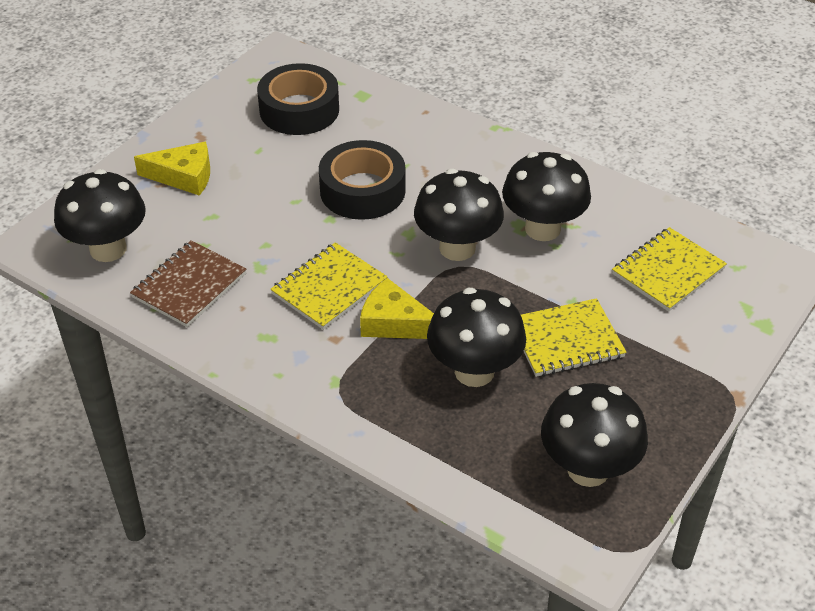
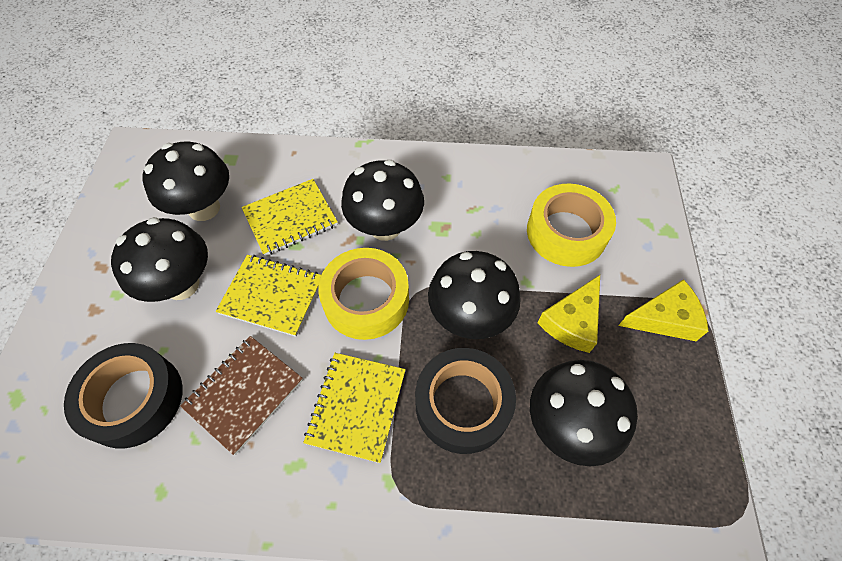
yellow tape: none = 0 -> [318,248,409,340] [527,184,616,267] = 2

